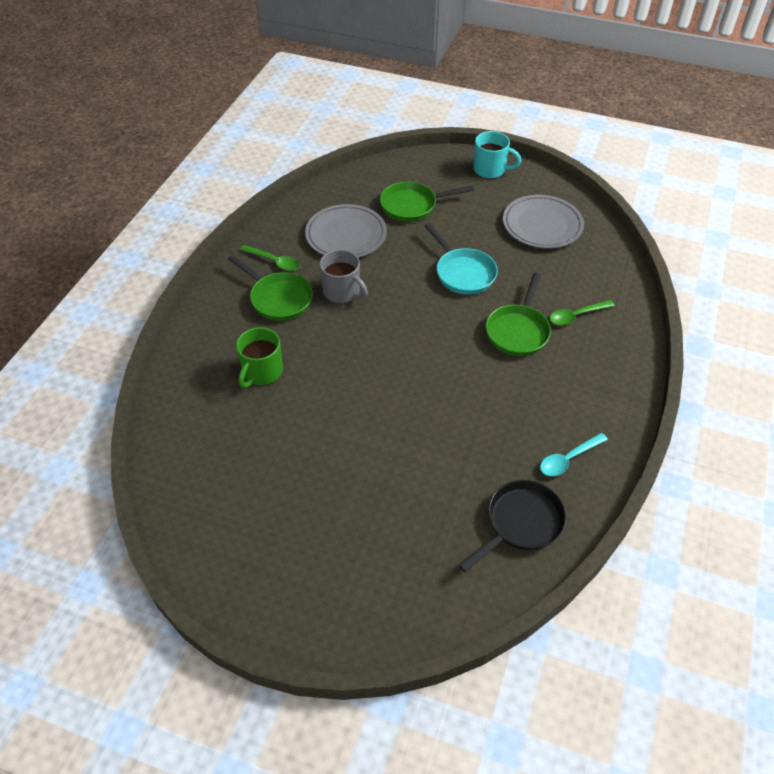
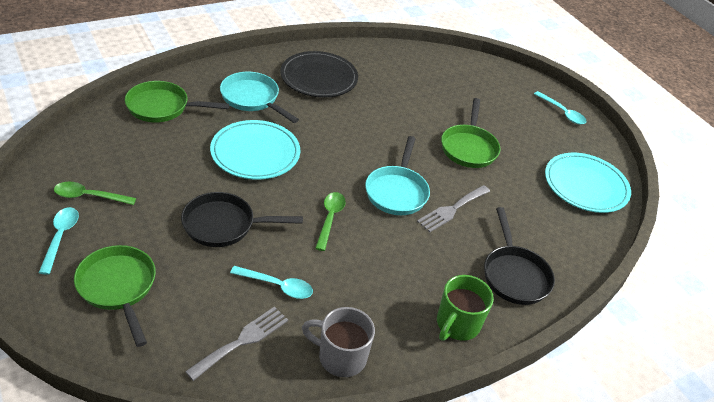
black pan: [458,480,566,572] = 1 -> [181,192,303,247] [484,207,555,305] = 2
black plate: none = 0 -> [280,51,358,98] = 1
grey fork: none = 0 -> [185,307,288,381] [417,185,490,232] = 2
grey plate: [305,204,387,258] [503,195,584,248] = 2 -> none = 0
turquoise mug: [473,131,521,178] = 1 -> none = 0
turquoise pan: [425,223,498,295] = 1 -> [220,72,299,123] [365,136,430,215] = 2
turquoise plate: none = 0 -> [210,120,300,180] [545,153,631,213] = 2
turquoise spoon: [540,433,608,476] = 1 -> [39,207,79,275] [230,266,313,299] [534,91,586,124] = 3

